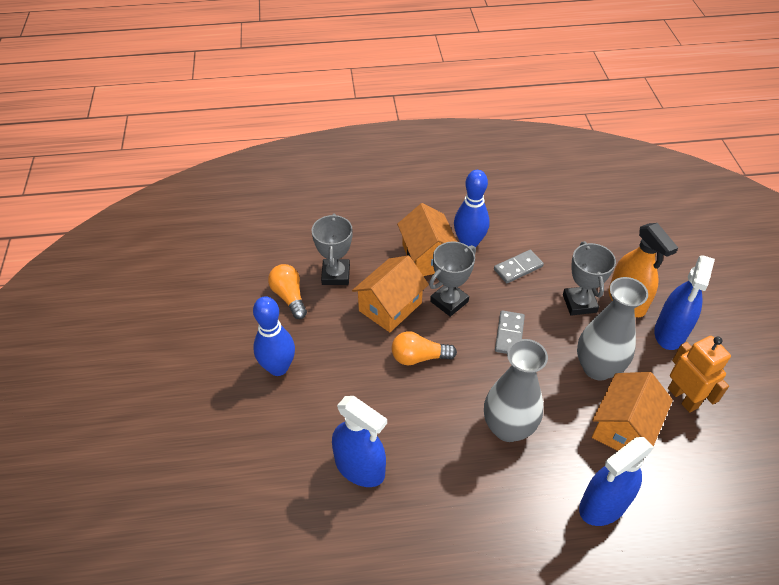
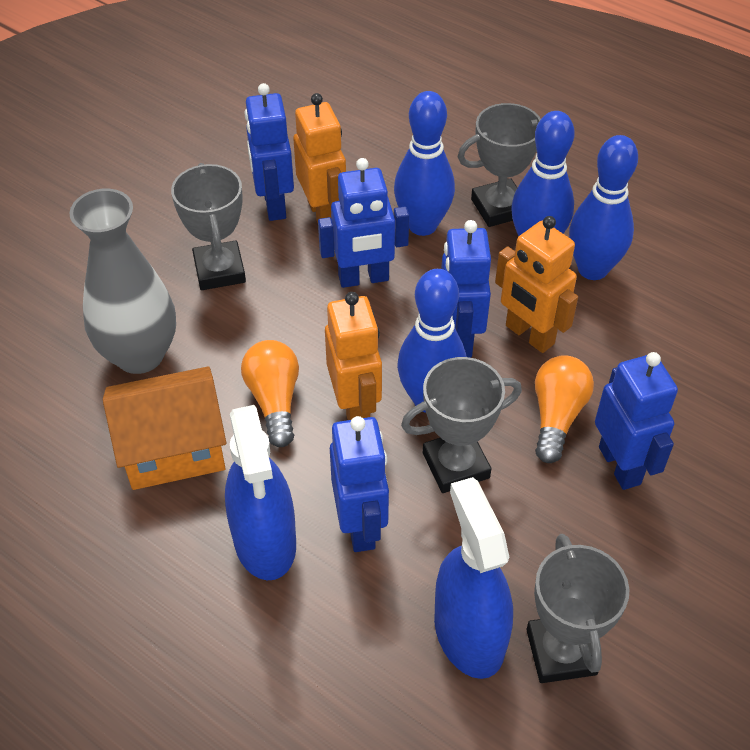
blue bowling pin: [253,296,295,376] [454,170,490,247] = 2 -> [394,91,455,236] [397,269,467,413] [511,111,574,236] [569,135,638,280] = 4
blue robot: none = 0 -> [245,83,294,221] [318,158,409,288] [330,416,389,552] [441,220,491,358] [595,352,678,490] = 5
blue spray bottle: [332,396,387,487] [579,437,654,526] [654,255,715,350] = 3 -> [225,405,296,580] [434,477,513,679] = 2
grey domino: [494,250,544,283] [495,310,525,354] = 2 -> none = 0
grey trophy: [312,213,352,285] [429,242,476,317] [563,241,616,316] = 3 -> [171,163,246,290] [401,357,522,493] [458,103,541,227] [527,534,629,683] = 4
grey vase: [484,339,548,442] [577,277,648,381] = 2 -> [70,189,176,374] = 1
orange house: [352,256,429,332] [397,203,457,276] [592,372,673,451] = 3 -> [103,366,226,490] = 1
orange robot: [668,336,731,413] = 1 -> [293,93,346,223] [325,292,382,420] [495,216,578,353] = 3
orange spray bottle: [608,223,678,317] = 1 -> none = 0

